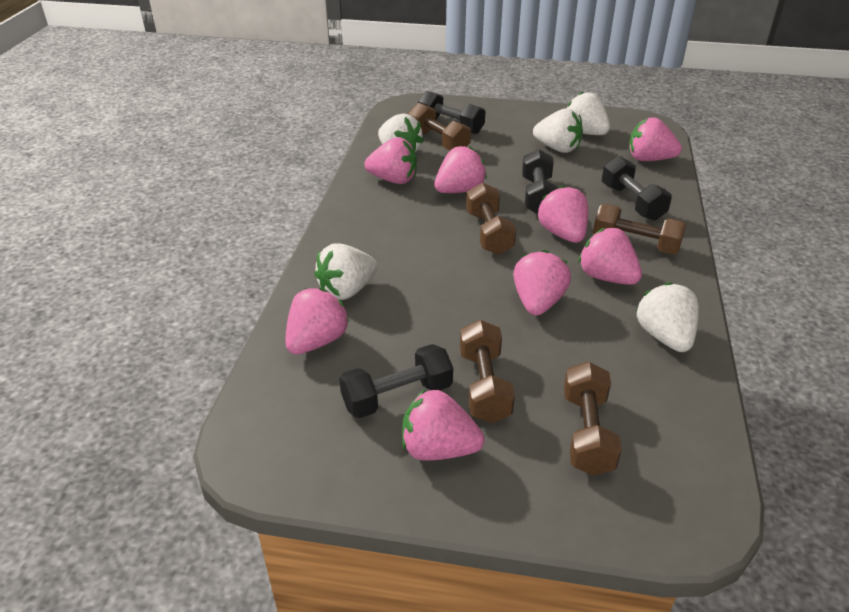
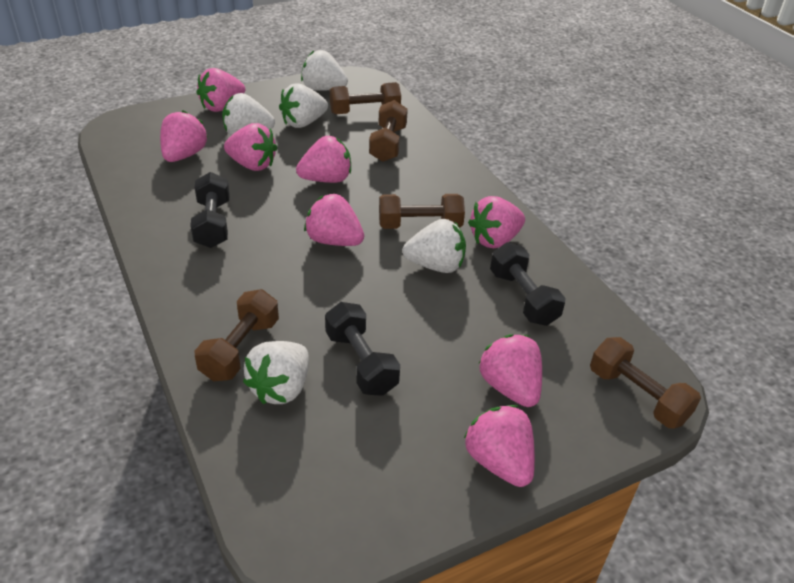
black dumbbell: [339,344,453,418] [418,91,486,134] [522,149,558,214] [602,156,672,221] = 4 -> [190,172,230,248] [325,302,400,396] [490,242,565,326] = 3

